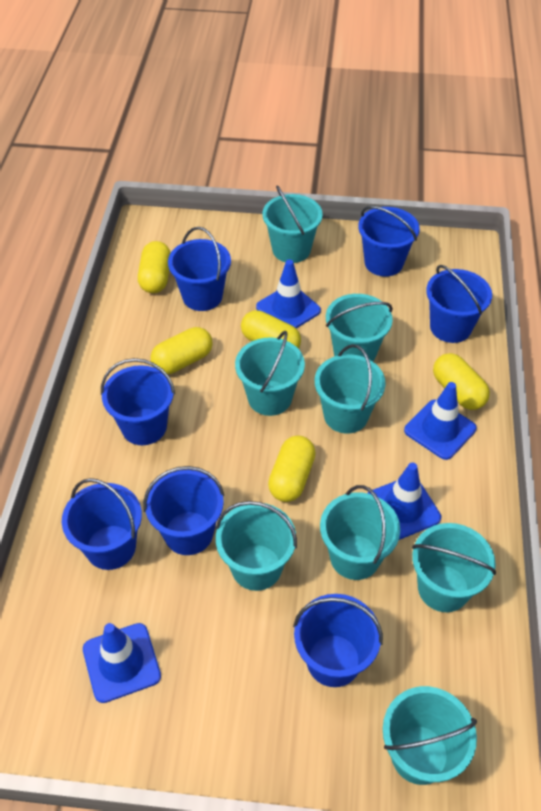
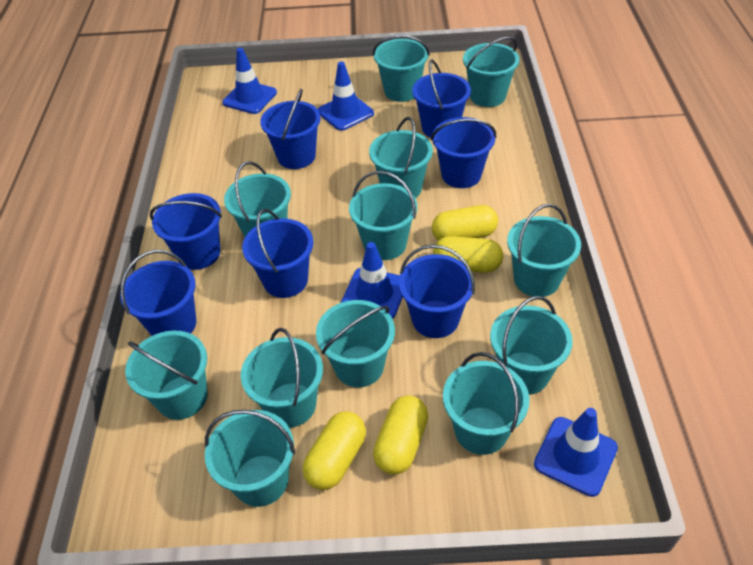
turquoise bucket: [216,501,297,591] [235,331,305,416] [262,185,323,263] [315,344,386,434] [320,485,400,580] [326,294,393,362] [383,686,477,785] [412,523,496,612] = 8 -> [125,331,208,420] [205,410,295,507] [224,161,291,237] [241,328,323,428] [316,300,395,387] [349,171,417,260] [369,117,433,198] [373,35,430,102] [443,352,530,455] [463,37,519,107] [490,296,573,395] [507,204,581,297] = 12
yellow capsule: [138,241,171,293] [151,327,213,374] [241,310,301,349] [268,436,316,502] [433,353,490,410] = 5 -> [303,411,366,490] [373,396,428,475] [432,205,498,241] [433,236,503,273] = 4

